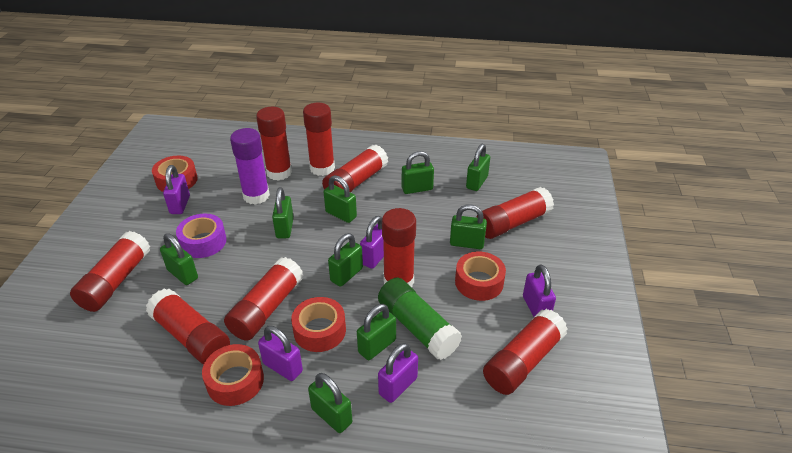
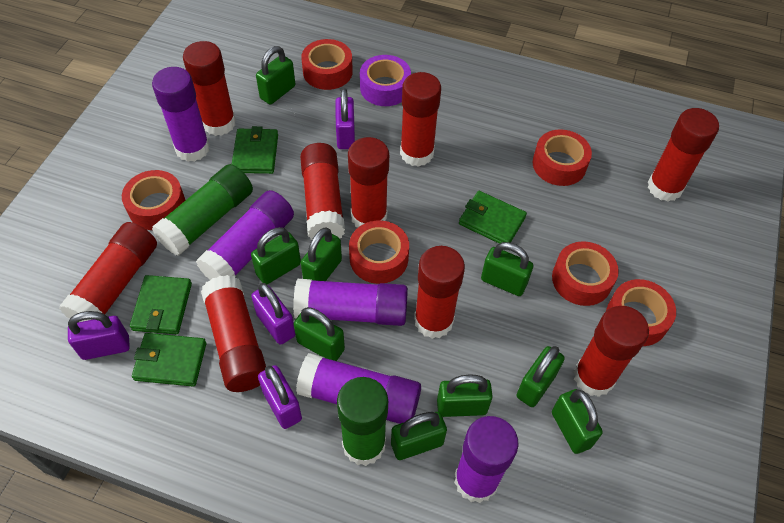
green glue stick: [378,278,462,360] = 1 -> [152,164,253,256] [337,377,388,466] = 2
green wallet: none = 0 -> [130,275,192,334] [132,333,207,387] [232,126,278,174] [459,191,527,244] = 4
purple glue stick: [230,128,270,205] = 1 -> [152,67,210,162] [196,190,294,280] [293,279,408,326] [296,353,421,424] [454,416,519,503] = 5
purple padlock: [163,165,190,214] [258,326,303,381] [360,216,384,269] [378,343,418,403] [523,265,556,317] = 5 -> [68,311,130,360] [251,283,295,345] [258,365,302,429] [335,88,355,149] = 4
red tape: [152,156,198,192] [202,344,264,406] [291,297,346,352] [455,252,506,301] = 4 -> [122,170,185,230] [301,39,353,90] [349,221,409,284] [533,129,592,186] [552,241,619,306] [606,279,676,346] = 6

